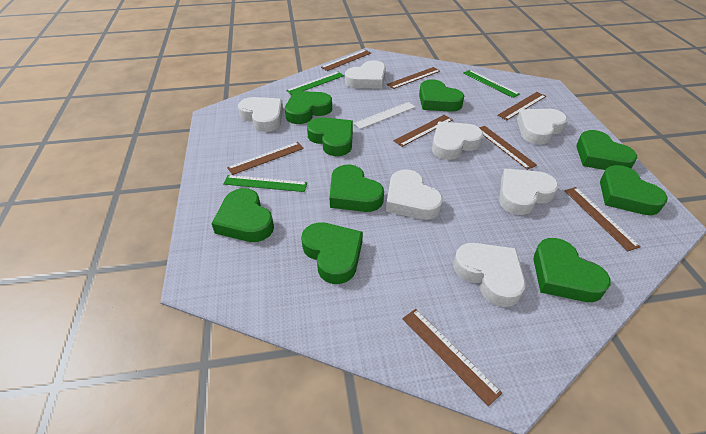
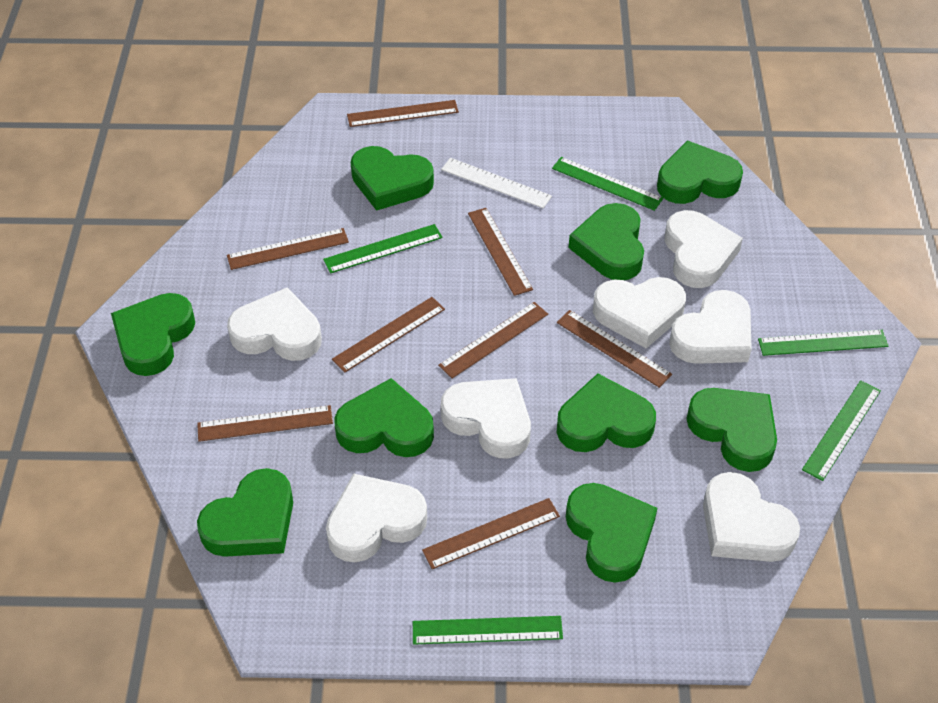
green ruler: [223,175,307,192] [286,72,344,95] [463,70,520,98] = 3 -> [323,224,443,274] [413,616,563,645] [552,157,663,211] [758,330,888,356] [802,380,881,481] = 5

